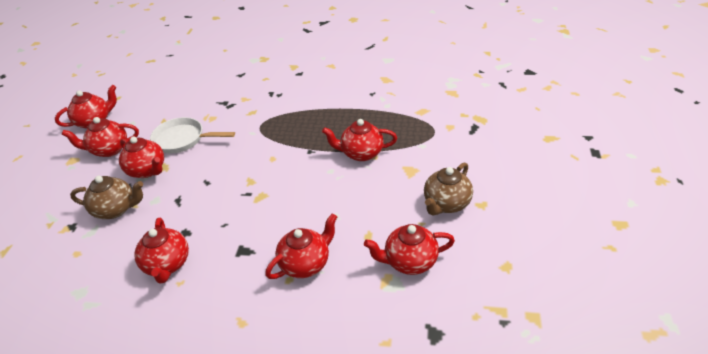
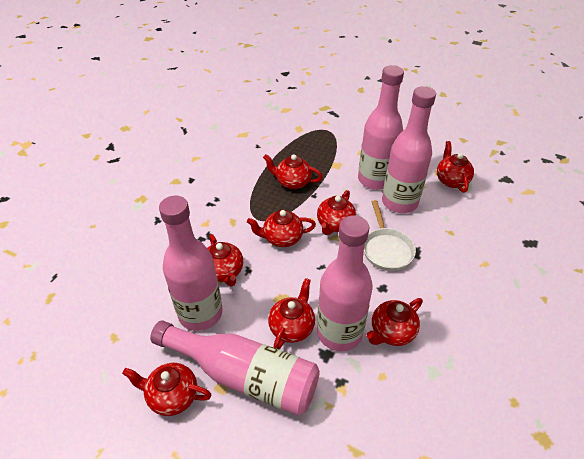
brown teapot: [70,176,143,219] [424,162,473,216] = 2 -> none = 0
pink bottle: none = 0 -> [150,321,320,416] [159,196,223,331] [317,216,373,351] [358,65,404,190] [382,86,436,213] = 5
red teapot: [55,85,117,129] [62,117,139,157] [119,137,164,178] [134,218,189,284] [265,213,337,279] [322,119,397,161] [364,224,455,275] = 7 -> [122,363,211,416] [207,234,243,287] [247,210,316,247] [263,154,322,189] [268,278,315,350] [317,190,356,235] [367,298,423,346] [437,141,474,192] = 8

